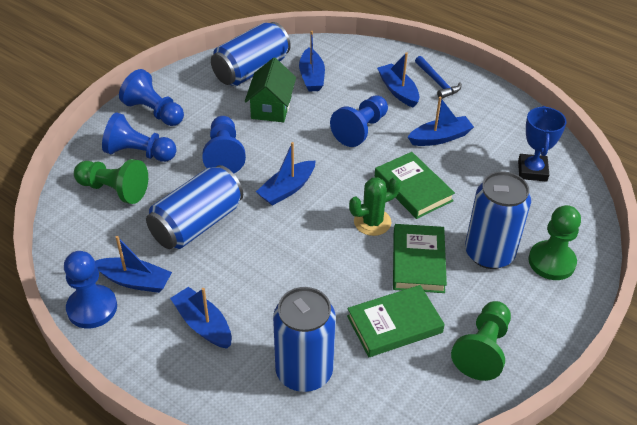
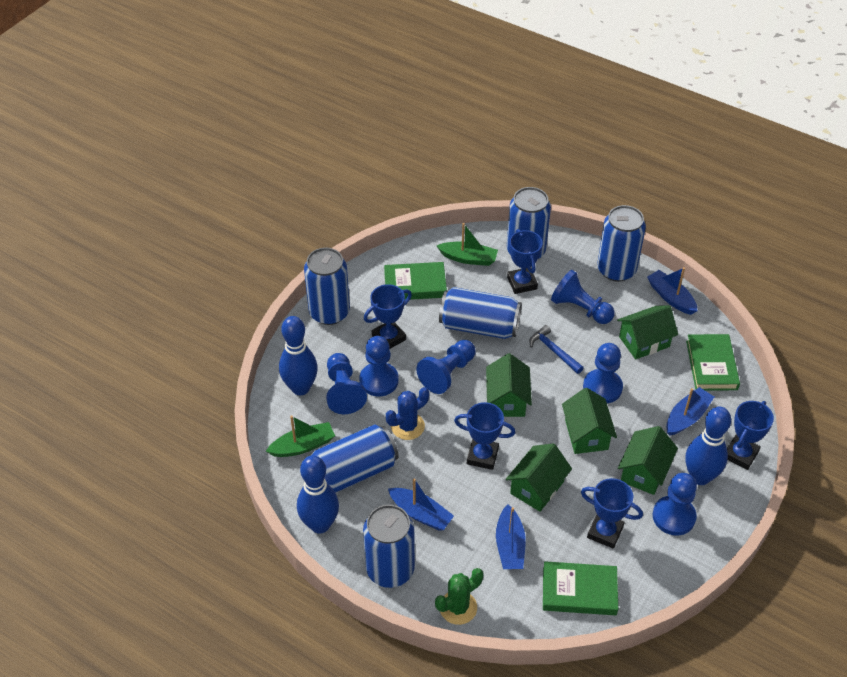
blue boat: [95,236,172,293] [170,287,232,349] [256,142,315,206] [299,31,325,92] [377,52,419,108] [408,97,474,146] = 6 -> [388,478,454,531] [496,504,526,569] [647,267,697,315] [666,387,714,436] = 4
blue bowling pin: none = 0 -> [279,316,318,395] [297,455,339,534] [686,407,731,485] = 3
blue cactus: none = 0 -> [386,387,429,440] = 1
blue can: [146,165,243,249] [211,22,291,86] [273,287,336,392] [465,171,531,269] = 4 -> [304,248,350,325] [311,424,399,493] [363,505,415,588] [439,287,522,339] [507,187,551,259] [597,205,646,282] = 6
blue pawn: [64,251,117,328] [102,112,177,162] [119,69,184,126] [202,116,246,173] [330,95,388,147] = 5 -> [326,353,367,414] [359,336,399,396] [416,340,476,394] [551,270,615,324] [583,343,623,403] [653,473,697,536] = 6
blue trophy: [518,106,567,182] = 1 -> [364,284,412,349] [454,402,515,470] [507,229,543,294] [581,478,643,549] [727,401,774,470] = 5
green boat: none = 0 -> [266,416,335,457] [437,223,498,266] = 2
green house: [245,58,296,122] = 1 -> [486,353,532,417] [506,443,572,512] [562,388,617,454] [617,305,678,359] [618,426,678,495] = 5
green pawn: [74,159,148,204] [451,301,511,381] [528,205,581,280] = 3 -> none = 0

